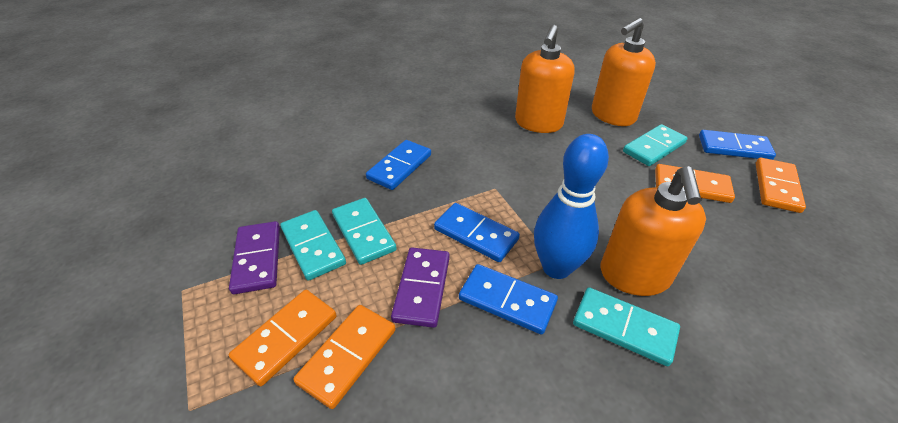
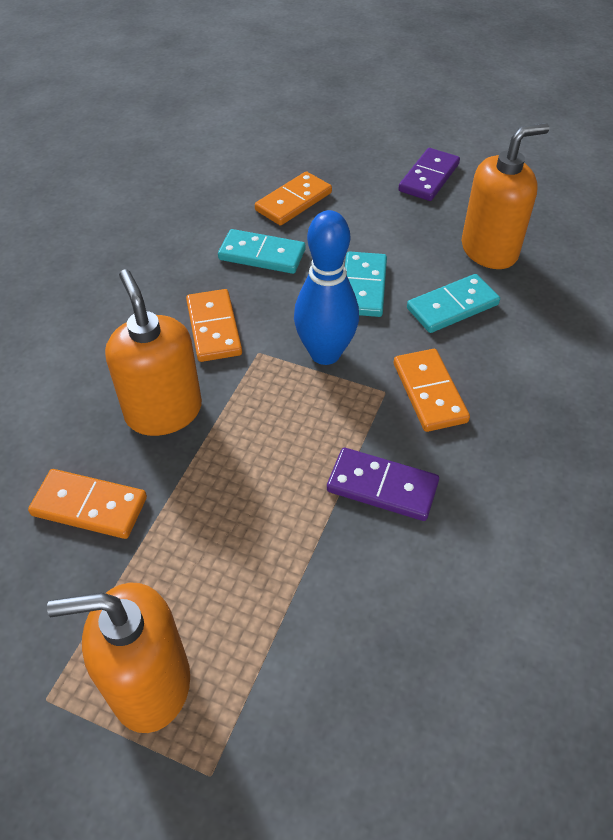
blue domino: [366,140,431,190] [434,203,520,262] [459,264,558,335] [699,130,776,160] = 4 -> none = 0
turquoise domino: [280,210,346,281] [332,198,397,265] [573,287,680,366] [623,124,688,166] = 4 -> [218,229,305,274] [345,252,387,317] [407,274,500,333] = 3

